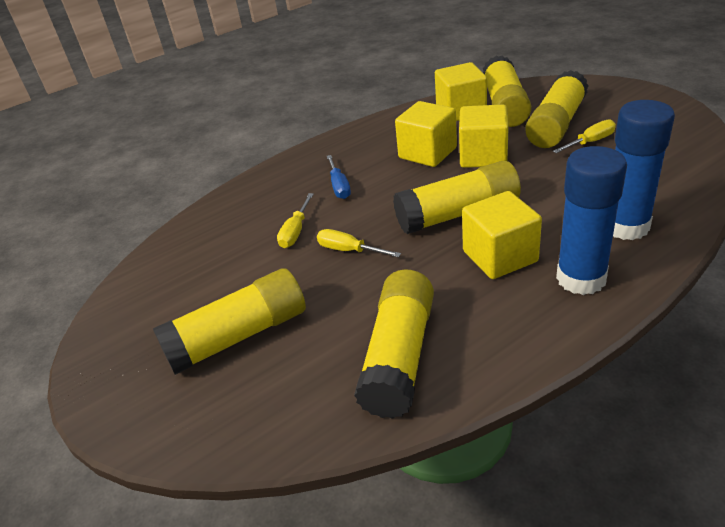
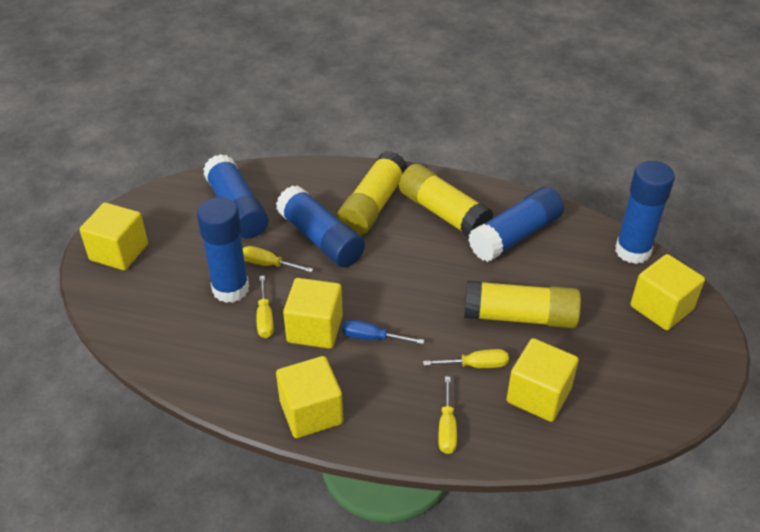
blue glue stick: [556,146,627,295] [613,100,675,240] = 2 -> [197,197,249,303] [203,154,268,239] [276,185,365,267] [468,187,564,262] [615,161,675,264] = 5
yellow cube: [395,101,457,167] [435,62,487,121] [459,104,509,168] [462,191,542,279] = 4 -> [80,202,148,270] [276,356,343,438] [283,278,343,349] [506,338,579,422] [630,254,705,330] = 5
yellow glue stick: [153,268,306,375] [354,269,434,419] [393,161,521,234] [483,56,531,127] [525,70,588,148] = 5 -> [337,151,408,235] [399,164,494,237] [464,280,581,328] = 3
yellow screwdriver: [277,193,314,248] [317,229,401,257] [553,119,616,153] = 3 -> [243,246,313,272] [256,276,274,338] [423,349,509,368] [438,376,457,454] = 4

